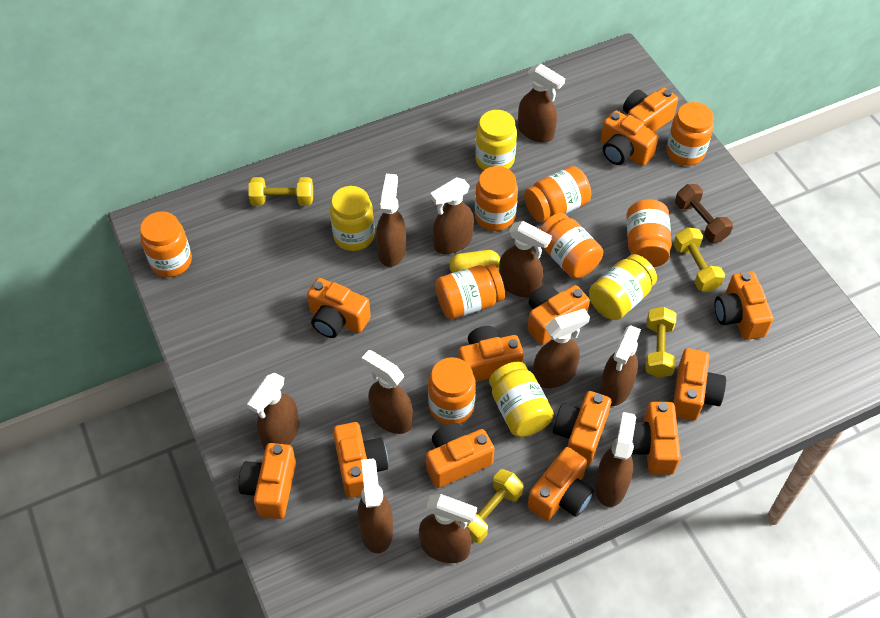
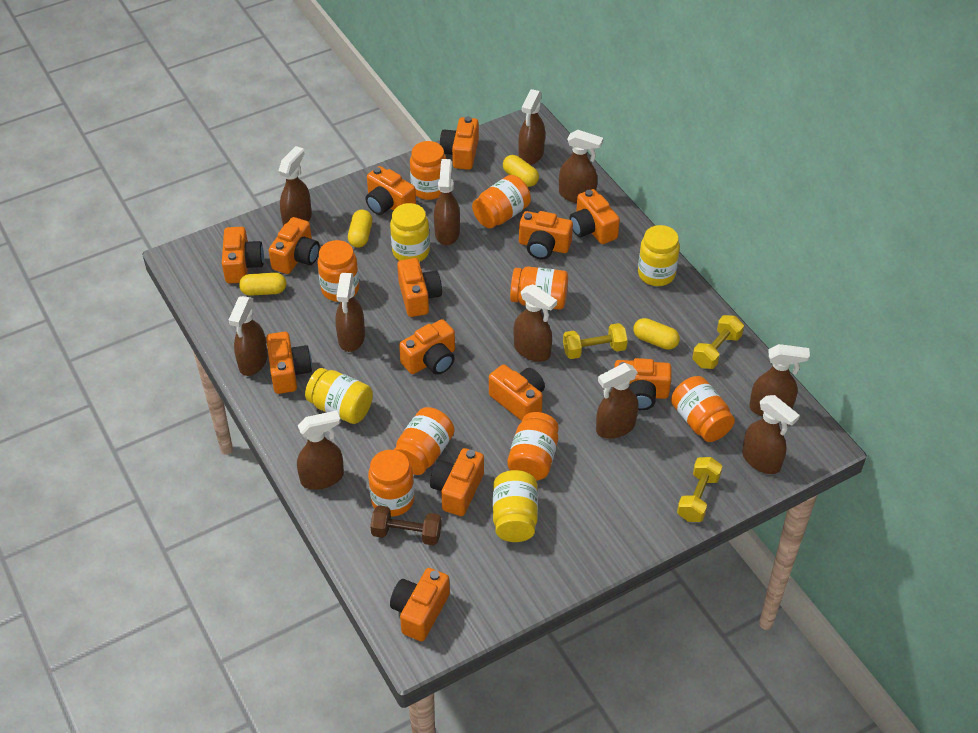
yellow capsule: [449,250,500,273] = 1 -> [239,273,286,296] [348,210,372,247] [503,155,539,187] [633,318,680,350] = 4
yellow dumbbell: [248,177,313,206] [467,469,524,543] [645,307,676,378] [673,227,725,292] = 4 -> [563,323,627,359] [677,457,722,522] [692,315,744,369] = 3

